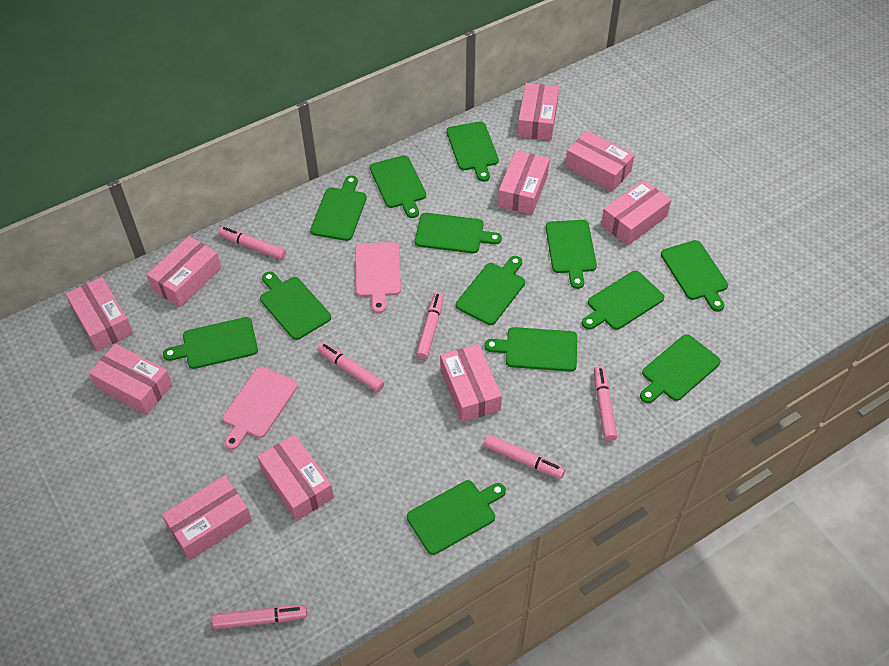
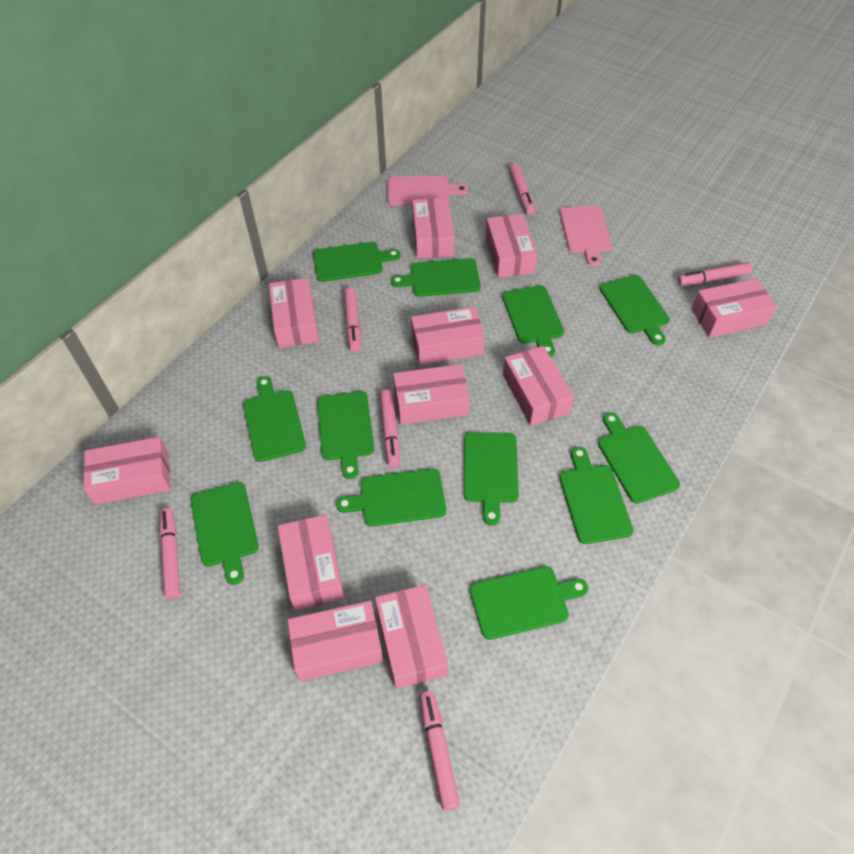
green cutting board: [163,317,258,369] [260,272,331,340] [310,176,367,241] [370,155,426,218] [407,480,506,555] [415,213,502,253] [446,121,499,182] [456,256,525,325] [484,327,577,371] [546,220,597,289] [582,271,664,330] [640,334,721,403] [661,240,728,312] = 13 -> [191,482,259,585] [243,376,306,462] [313,242,401,282] [317,391,374,479] [336,469,446,527] [391,258,481,297] [464,432,519,526] [470,566,588,640] [502,285,564,357] [559,447,633,544] [598,412,680,504] [600,275,670,346] = 12
pink box: [66,277,133,351] [89,344,172,415] [146,236,221,307] [162,476,252,560] [257,434,334,521] [440,344,502,422] [498,150,550,215] [517,83,559,140] [565,131,634,192] [601,180,671,246] = 10 -> [83,437,170,505] [269,278,319,348] [278,514,344,611] [287,600,383,682] [375,585,448,689] [393,364,470,425] [411,307,485,365] [412,198,455,258] [485,214,537,278] [503,346,574,426] [691,278,777,337] = 11

